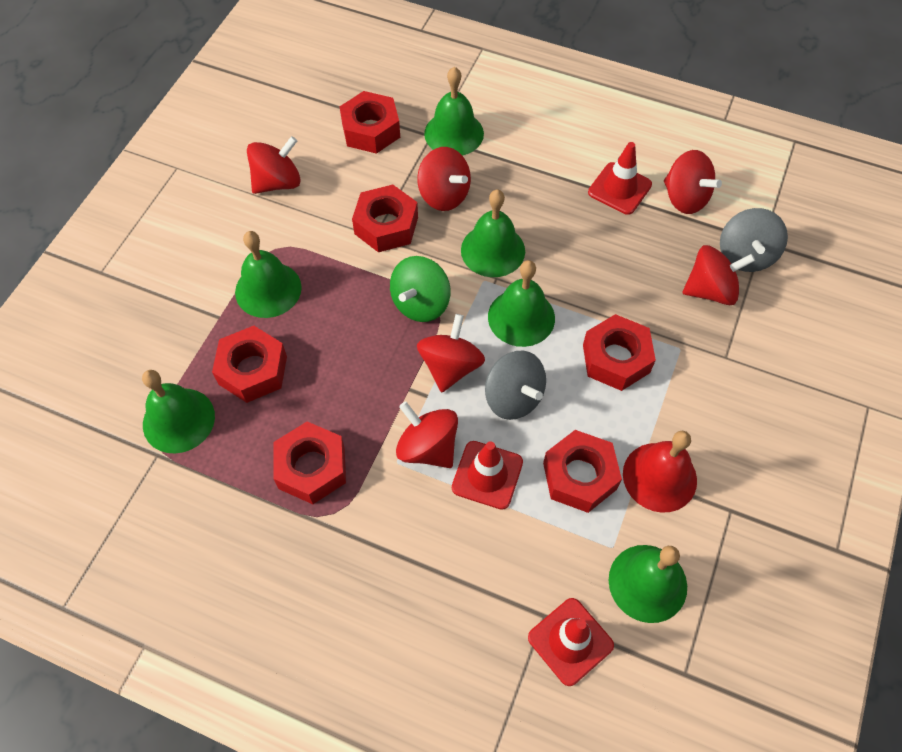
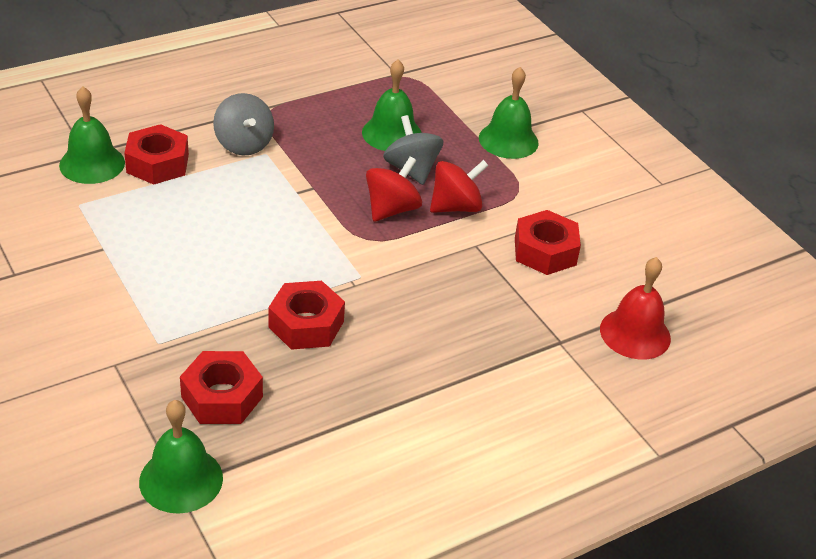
green bell: [142,370,215,453] [235,231,302,318] [424,67,484,156] [461,190,525,277] [488,260,555,347] [609,545,687,623] = 6 -> [59,86,125,184] [139,400,223,514] [362,60,422,151] [479,67,539,159] = 4
green spinning top: [390,256,451,322] = 1 -> none = 0
red nut: [212,326,287,403] [273,422,346,504] [340,91,400,154] [352,185,418,252] [543,430,622,513] [583,314,656,391] = 6 -> [124,124,189,185] [180,351,263,424] [268,281,345,350] [515,210,581,275] = 4
red spinning top: [247,136,301,194] [396,401,458,468] [417,147,471,211] [417,314,485,393] [664,150,722,214] [682,245,755,305] = 6 -> [366,156,422,222] [430,160,489,213] = 2
red traffic cone: [452,441,523,510] [528,598,614,686] [588,142,652,215] = 3 -> none = 0

